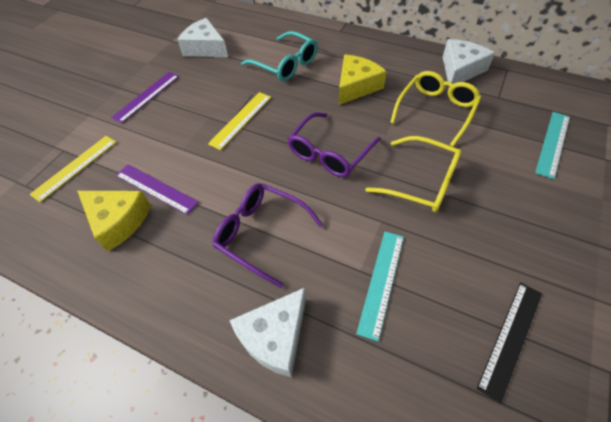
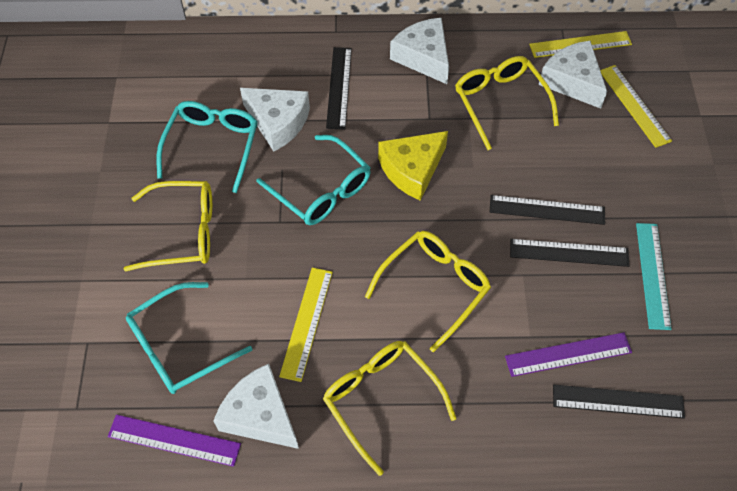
black ruler: [477,282,542,404] = 1 -> [326,47,352,129] [490,195,605,225] [510,239,629,267] [553,385,685,419] = 4
purple glasses: [213,183,323,288] [288,112,381,177] = 2 -> none = 0
turquoise glasses: [241,31,318,81] = 1 -> [126,282,252,394] [156,101,258,193] [257,135,371,225] = 3
turquoise ruler: [356,232,404,341] [535,112,570,179] = 2 -> [636,223,672,330] = 1
white cheese: [177,18,228,57] [229,288,306,378] [443,39,495,84] = 3 -> [213,364,299,449] [240,88,310,151] [390,18,449,84] [538,41,607,109] = 4
yellow cheese: [77,191,151,251] [339,55,387,105] = 2 -> [378,131,448,201] = 1
yellow glasses: [365,136,462,212] [390,71,481,147] = 2 -> [124,181,212,271] [323,341,456,476] [365,231,491,352] [455,56,559,150] = 4
yellow ruler: [29,136,116,202] [208,92,271,150] = 2 -> [279,268,333,382] [529,31,632,58] [600,65,672,148] = 3

